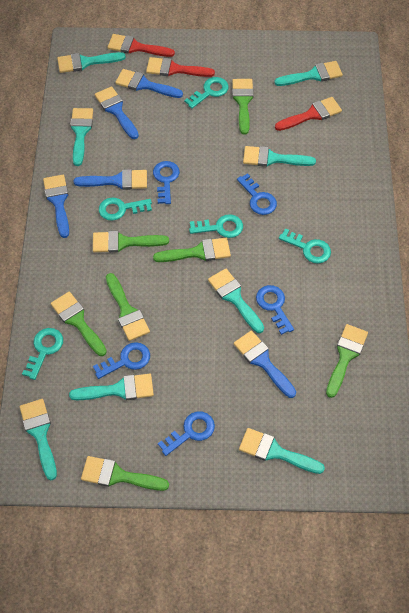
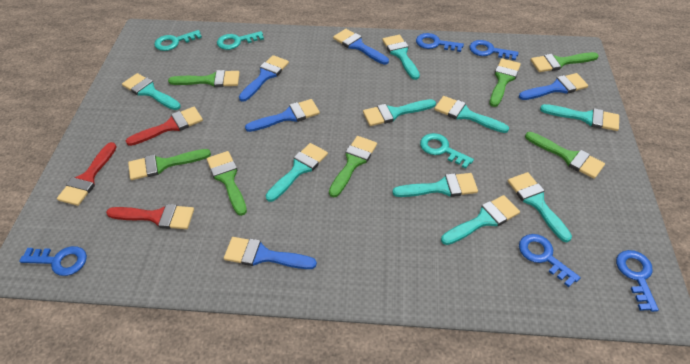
turquoise brush: [20,399,57,480] [57,52,126,73] [69,374,154,400] [70,108,93,166] [208,269,264,333] [239,428,325,474] [243,146,316,167] [274,61,343,86] = 8 -> [122,73,181,110] [266,143,328,202] [363,99,436,126] [382,35,420,80] [392,173,478,197] [434,96,509,133] [441,195,520,245] [508,172,572,242] [540,104,619,131] = 9
turquoise key: [22,328,63,380] [99,197,152,221] [184,77,229,109] [189,214,243,238] [279,228,331,264] = 5 -> [154,30,202,51] [217,31,264,50] [420,133,474,169] = 3

